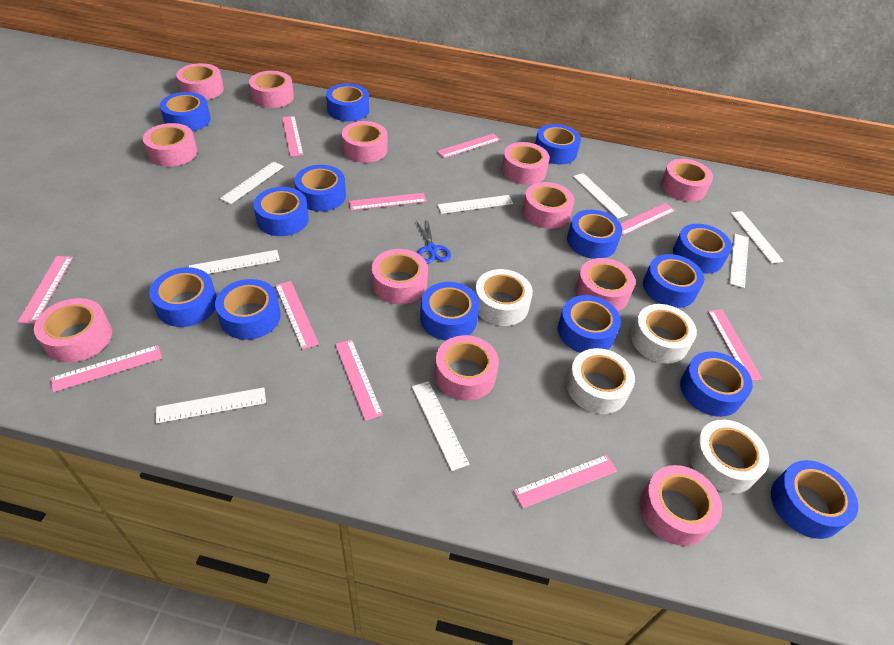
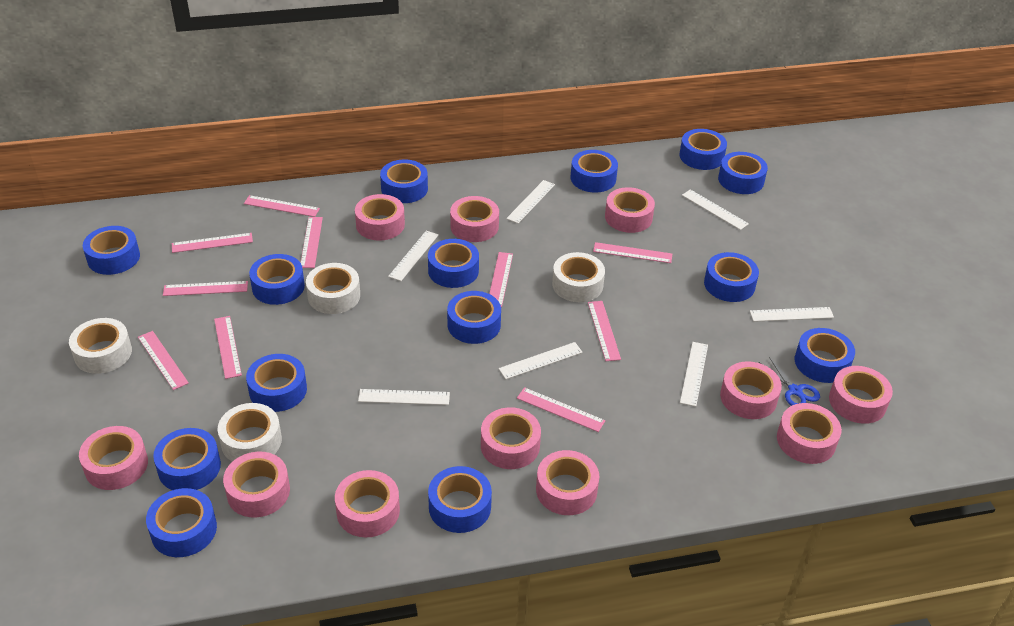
pink tape: [34,298,112,363] [143,123,197,167] [176,63,224,100] [249,71,294,108] [342,121,388,163] [372,249,428,304] [434,335,499,401] [502,142,550,185] [522,182,574,229] [575,258,635,311] [640,465,722,546] [661,159,713,202] = 12 -> [79,426,148,490] [223,452,290,518] [335,470,400,538] [355,194,405,241] [450,196,499,242] [481,407,541,469] [536,450,599,515] [605,187,655,233] [720,361,782,419] [777,403,842,464] [829,366,893,424] = 11
white ruler: [156,387,266,424] [189,250,280,274] [220,161,284,204] [412,381,470,471] [437,195,513,214] [573,173,628,219] [729,234,749,288] [731,211,784,264] = 8 -> [358,389,450,405] [388,231,439,281] [499,342,583,379] [506,180,555,224] [680,342,708,407] [682,189,749,230] [750,307,834,322] = 7

